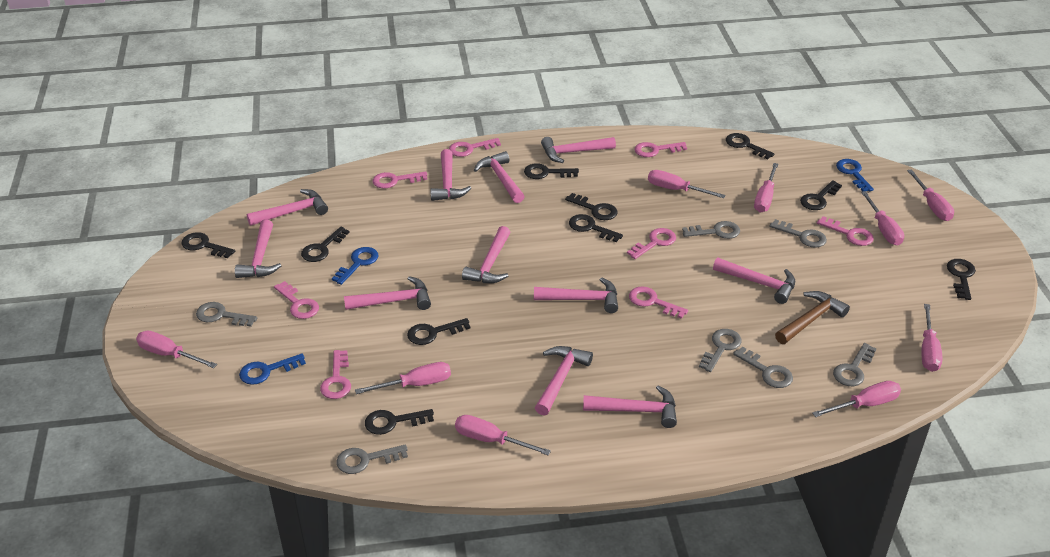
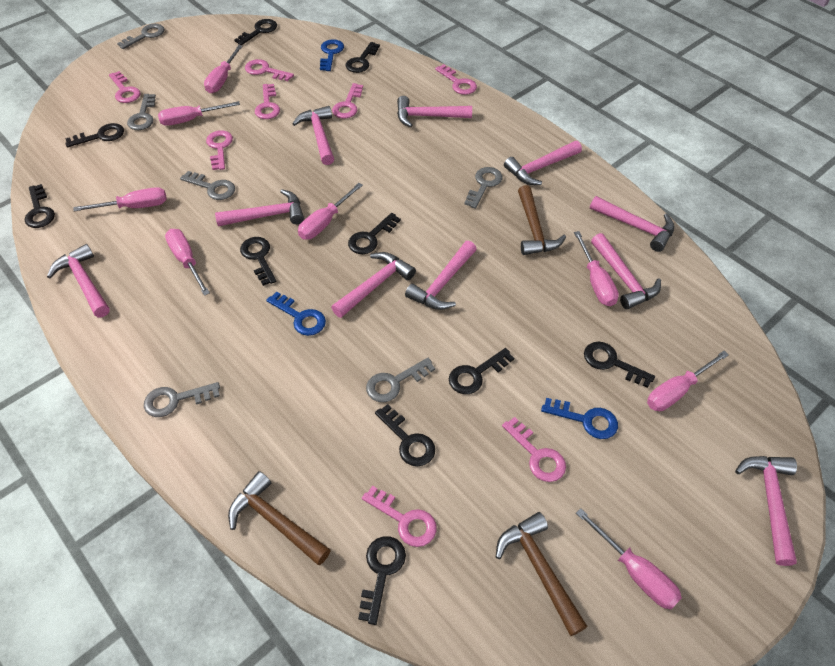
brown hammer: [775,291,850,344] = 1 -> [228,471,331,565] [496,512,588,636] [518,185,566,255] = 3
grey key: [196,302,257,327] [336,444,408,474] [682,221,740,239] [699,329,742,372] [733,346,793,388] [769,219,827,248] [833,343,877,386] = 7 -> [117,24,165,49] [127,94,156,130] [144,382,220,417] [180,171,235,200] [366,358,435,402] [464,167,503,209] = 6
pink hammer: [235,219,281,278] [246,189,328,226] [344,276,431,310] [430,149,471,201] [462,226,510,283] [474,151,525,203] [534,277,618,313] [535,346,593,415] [541,137,616,163] [583,385,677,428] [713,258,795,304] = 11 -> [47,244,110,317] [215,189,304,226] [292,106,334,165] [331,252,416,318] [397,96,472,127] [405,241,477,310] [504,141,582,185] [590,196,674,252] [591,233,661,310] [735,456,797,566] = 10
pink screwdriver: [136,331,217,368] [355,362,451,394] [455,415,551,456] [648,170,726,198] [754,163,778,212] [812,381,901,417] [861,191,904,245] [907,169,954,221] [921,304,943,372] = 9 -> [73,187,167,211] [158,101,240,126] [165,229,210,296] [204,45,243,93] [298,183,363,240] [574,231,619,306] [576,508,682,609] [647,351,729,411] = 8

